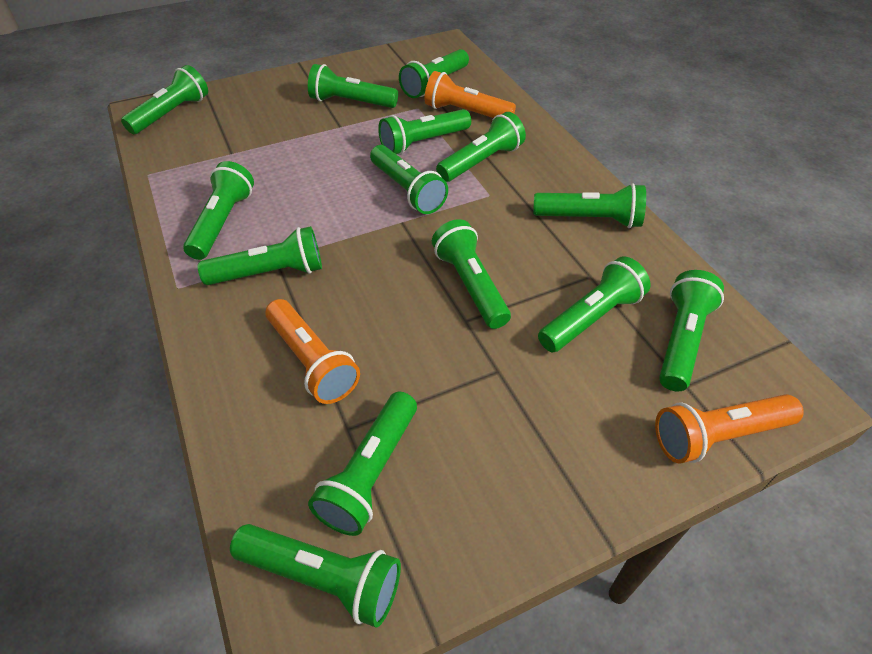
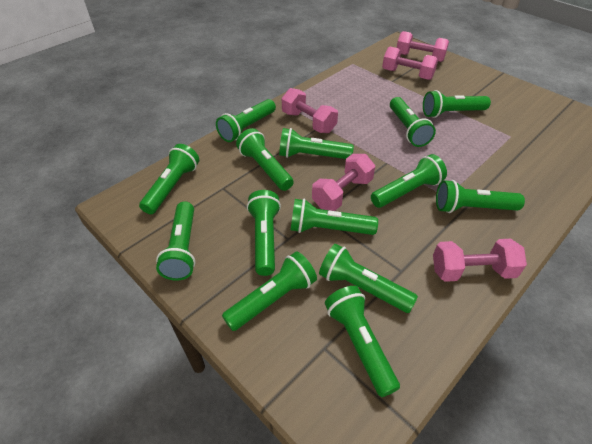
orange flashlight: [265,299,360,404] [425,71,516,118] [655,394,804,464] = 3 -> none = 0
pink dumbbell: none = 0 -> [282,88,338,133] [312,154,375,211] [382,46,438,80] [397,31,449,62] [433,239,527,282] = 5

